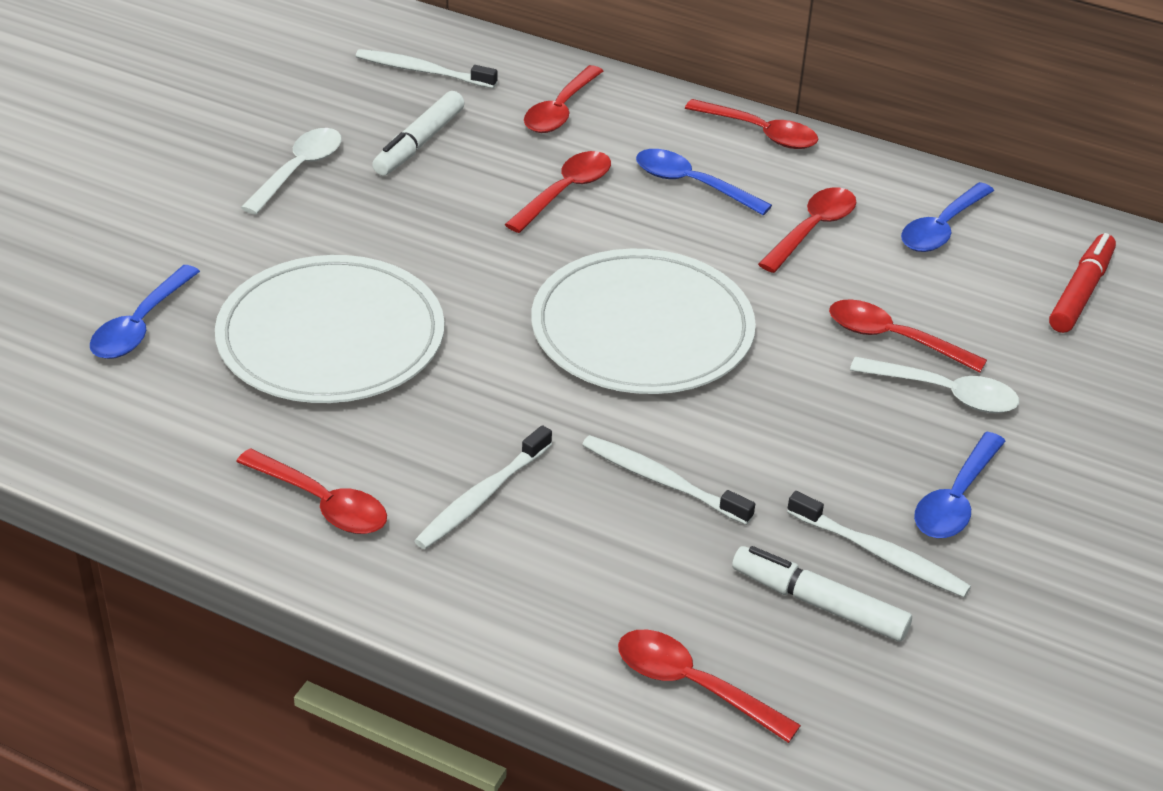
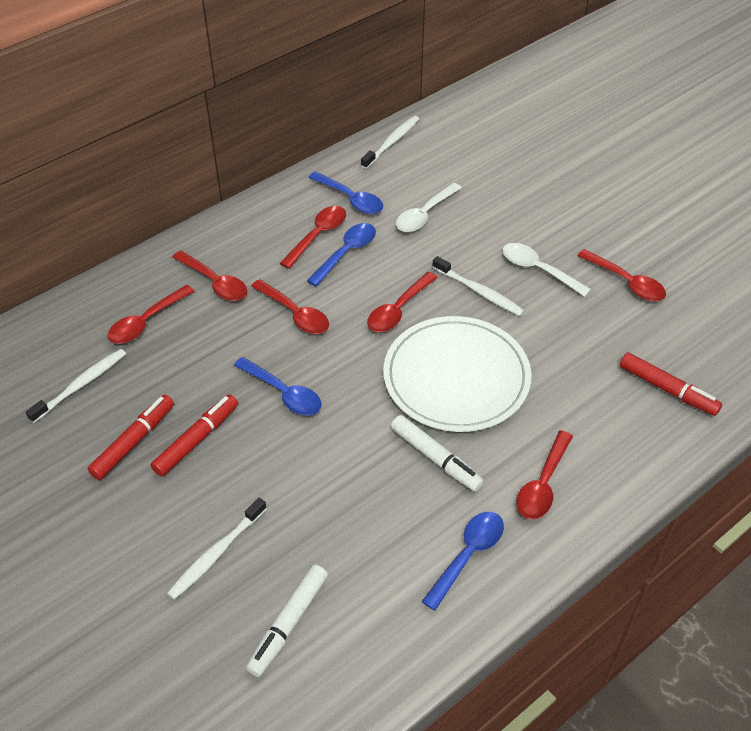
red marker: [1049,233,1116,333] = 1 -> [88,395,174,480] [151,394,238,477] [620,352,722,416] = 3
white plate: [215,255,444,403] [531,249,756,394] = 2 -> [383,316,532,432] = 1

